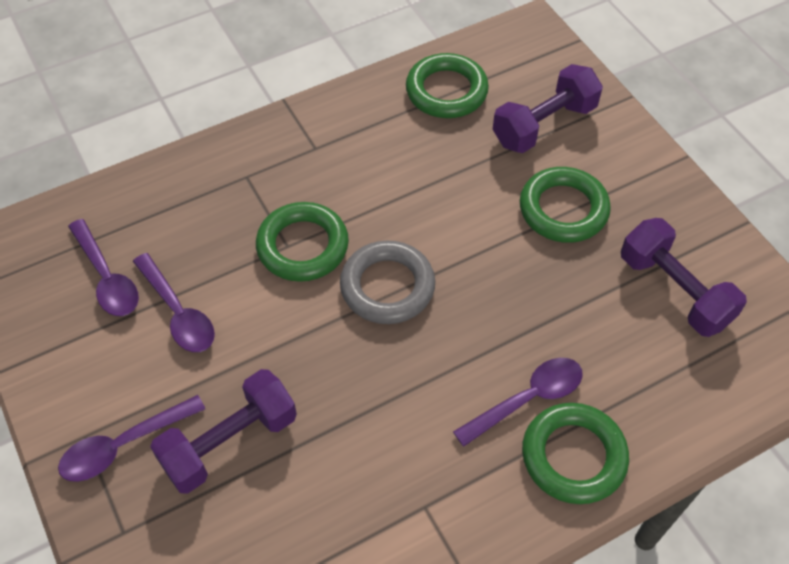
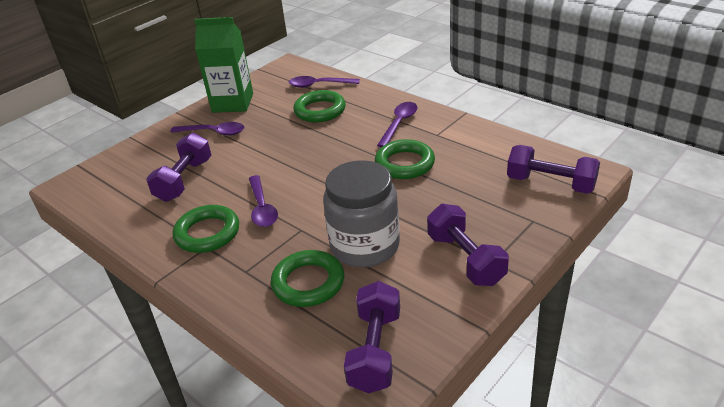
green carton: none = 0 -> [195,17,253,113] = 1
grey jar: none = 0 -> [323,160,400,267] = 1
grey ring: [340,241,435,324] = 1 -> none = 0
purple dumbbell: [150,369,297,494] [493,64,603,153] [621,218,747,337] = 3 -> [146,132,211,202] [344,281,400,393] [427,204,509,286] [507,145,600,194] = 4

